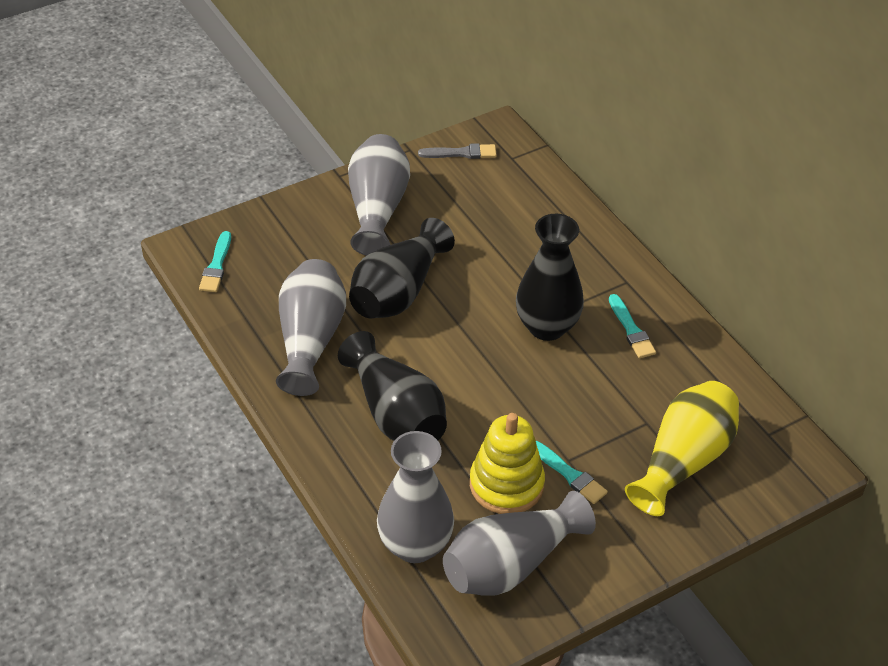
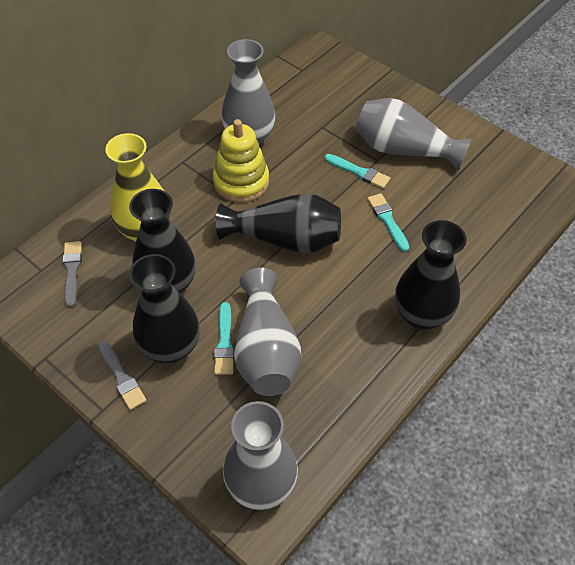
black vase: [338,331,447,441] [349,218,455,318] [516,214,584,341] = 3 -> [129,189,196,294] [129,254,200,364] [216,193,341,253] [395,220,466,330] = 4
grey brush: [418,143,497,159] = 1 -> [63,241,82,307] [98,340,147,410] = 2

